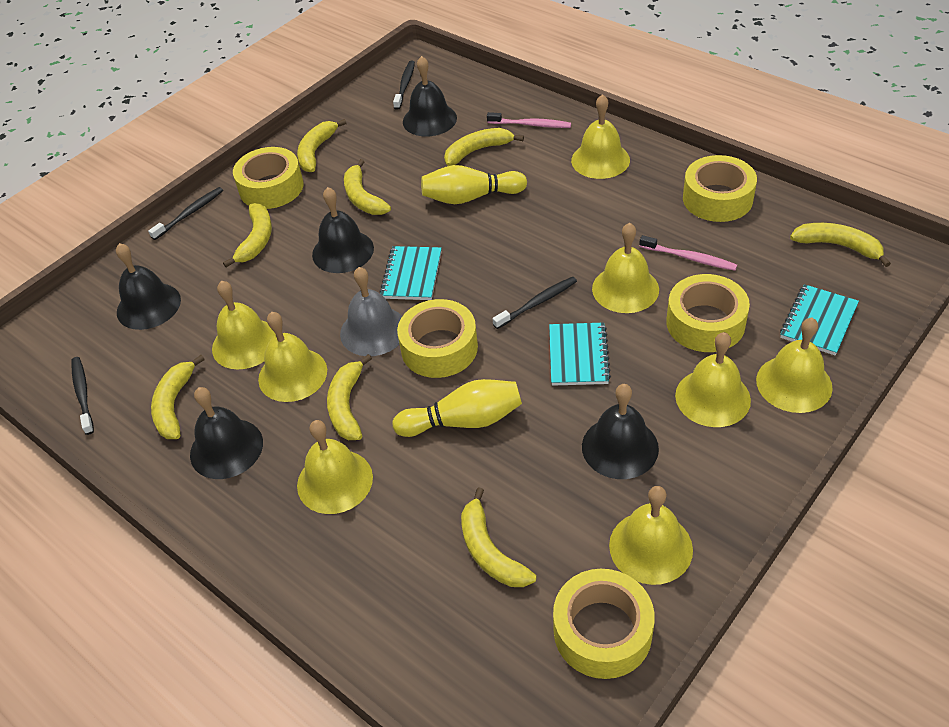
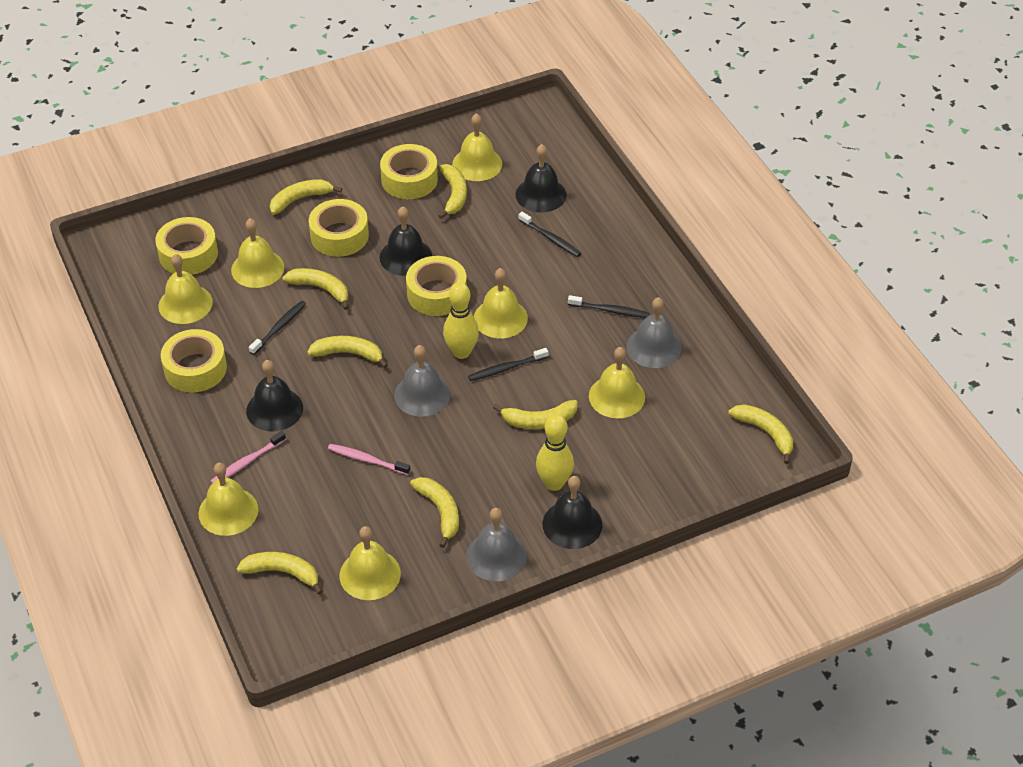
black bell: [116,243,181,330] [190,387,263,479] [312,187,374,273] [403,56,457,137] [582,384,659,479] = 5 -> [246,360,303,432] [380,206,432,276] [516,144,566,212] [543,476,602,549] = 4
grey bell: [340,267,402,356] = 1 -> [394,345,451,417] [466,508,527,581] [626,297,682,368] = 3
turquoise notebook: [380,246,442,300] [549,322,611,386] [780,284,859,356] = 3 -> none = 0
yellow bell: [212,281,276,370] [258,312,327,402] [297,420,373,514] [571,94,630,179] [592,223,659,313] [609,486,693,585] [675,332,751,427] [756,317,833,413] = 8 -> [158,254,213,324] [198,463,258,536] [231,218,284,288] [340,526,401,600] [452,113,502,181] [474,268,528,339] [589,347,645,419] = 7

